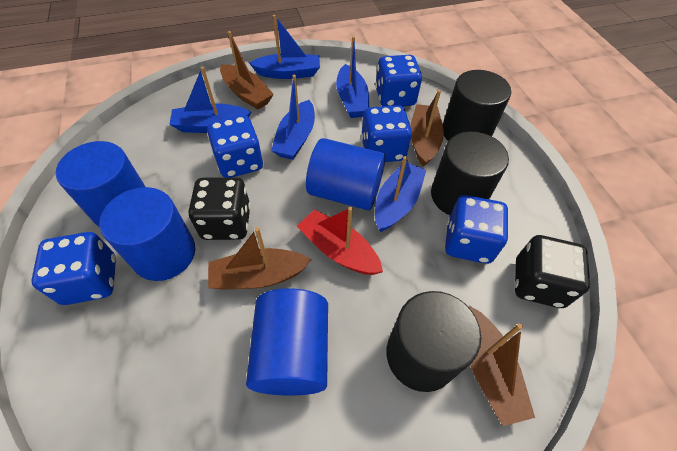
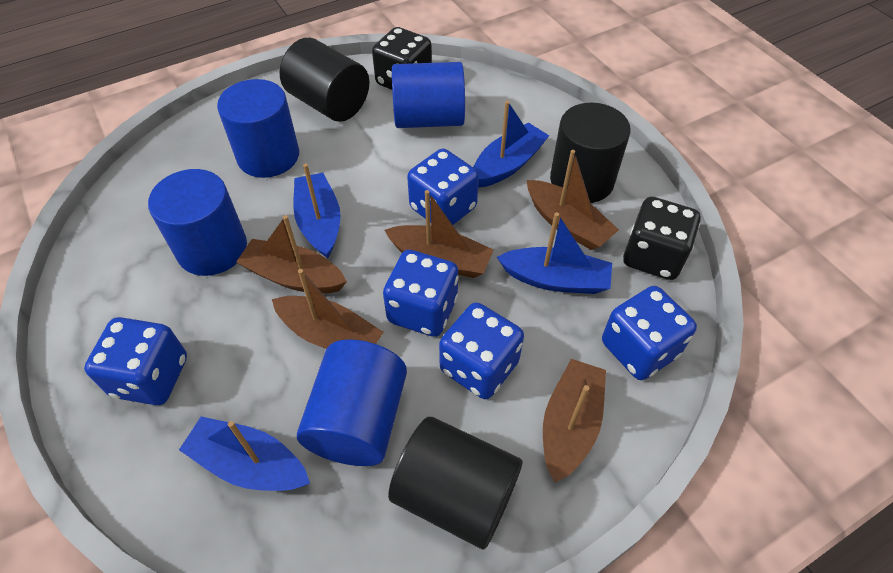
blue boat: [169,67,251,133] [249,15,320,79] [271,74,315,160] [336,36,369,118] [375,156,426,232] = 5 -> [179,416,310,491] [293,164,341,258] [473,101,549,188] [497,212,612,294] = 4
brown boat: [208,227,312,290] [220,31,274,110] [410,90,444,167] [469,305,535,426] = 4 -> [236,215,347,293] [272,269,383,349] [385,190,494,278] [527,150,619,250] [543,359,606,483] = 5
red boat: [297,207,383,275] = 1 -> none = 0

